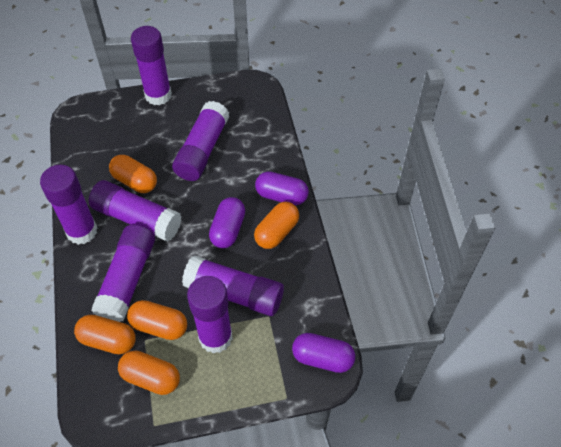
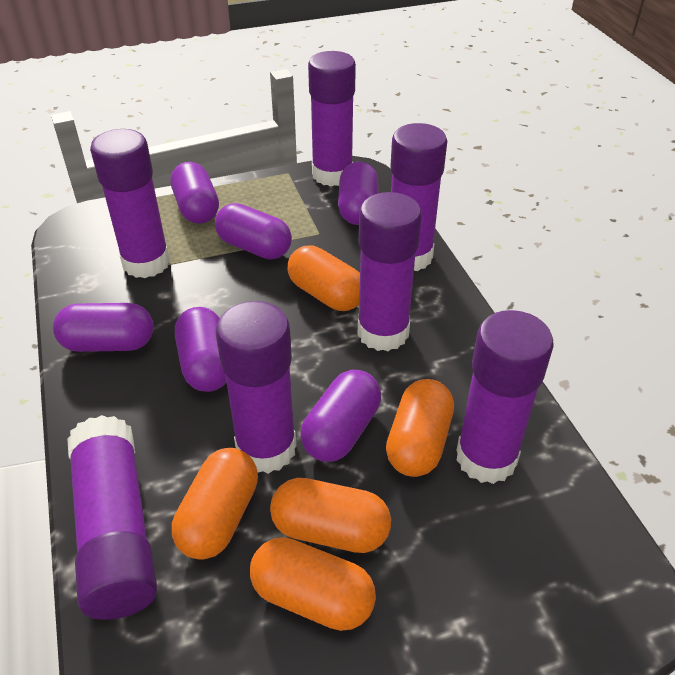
purple capsule: [209,197,245,248] [255,171,309,205] [292,333,355,373] = 3 -> [53,303,153,352] [170,162,219,224] [175,307,227,392] [215,203,292,259] [300,370,381,462] [338,162,378,225] = 6

